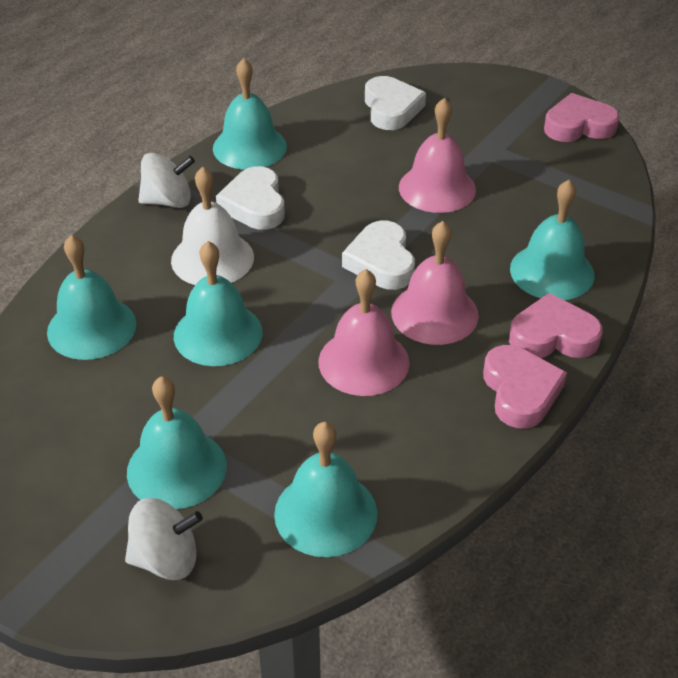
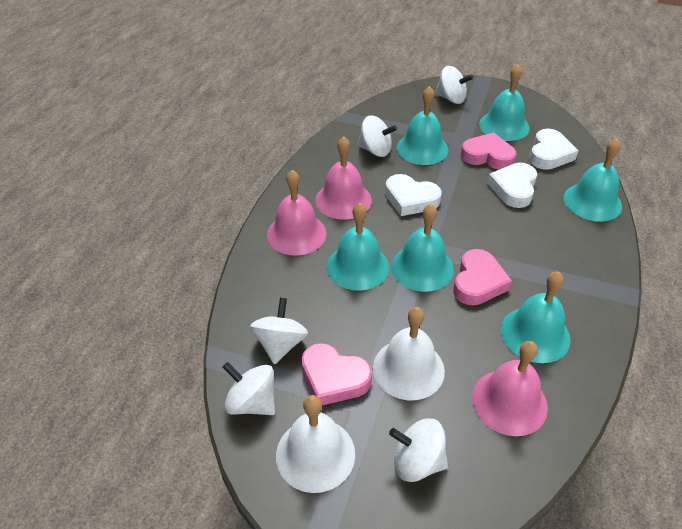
white bell: [171,167,254,285] = 1 -> [276,395,355,493] [373,307,445,400] = 2
white spinning top: [125,498,203,580] [138,153,195,208] = 2 -> [222,362,275,415] [250,298,308,365] [357,115,397,157] [389,418,448,482] [435,66,473,104] = 5

